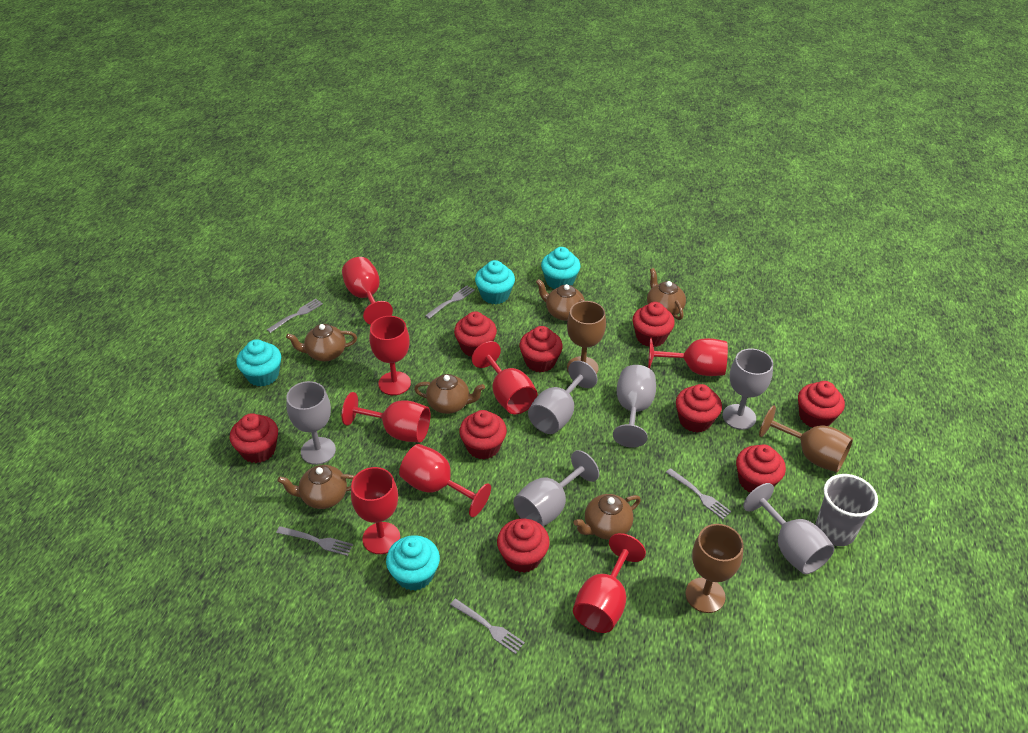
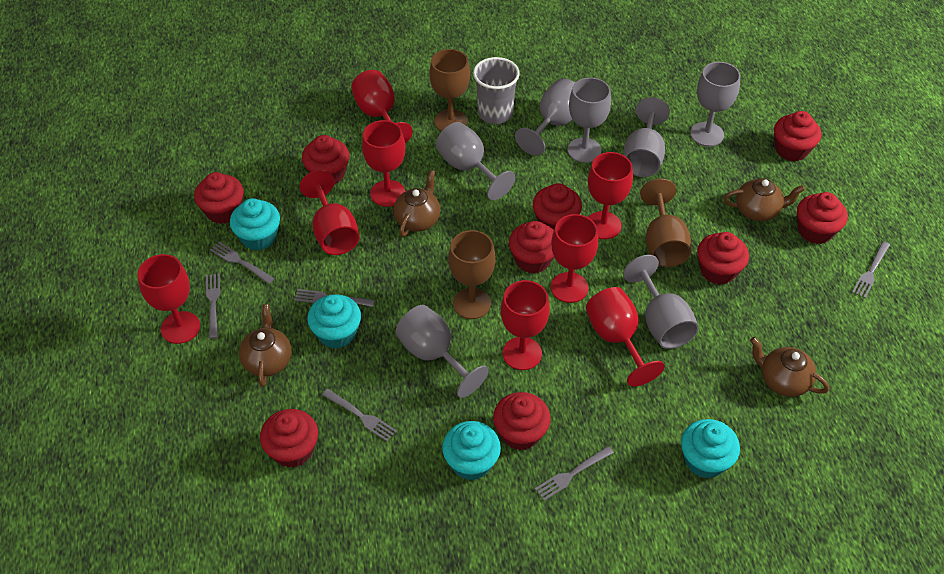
brown teapot: [277,465,355,509] [286,324,357,361] [414,374,485,414] [536,279,585,321] [574,494,641,540] [647,268,686,320] = 6 -> [239,304,292,387] [393,170,440,237] [724,178,805,221] [750,337,829,397] = 4
grey fork: [267,299,323,333] [276,526,353,556] [425,285,475,319] [450,599,525,654] [666,468,731,519] = 5 -> [206,273,220,339] [210,241,274,284] [294,289,375,307] [322,389,396,441] [535,446,614,501] [852,241,890,298] = 6
grey goblet: [286,381,336,465] [513,450,599,526] [528,361,597,434] [613,365,656,448] [723,349,773,430] [743,483,835,574] = 6 -> [395,305,489,398] [436,122,515,200] [515,78,575,156] [568,77,611,163] [623,97,670,177] [623,255,699,349] [690,62,740,146] = 7

